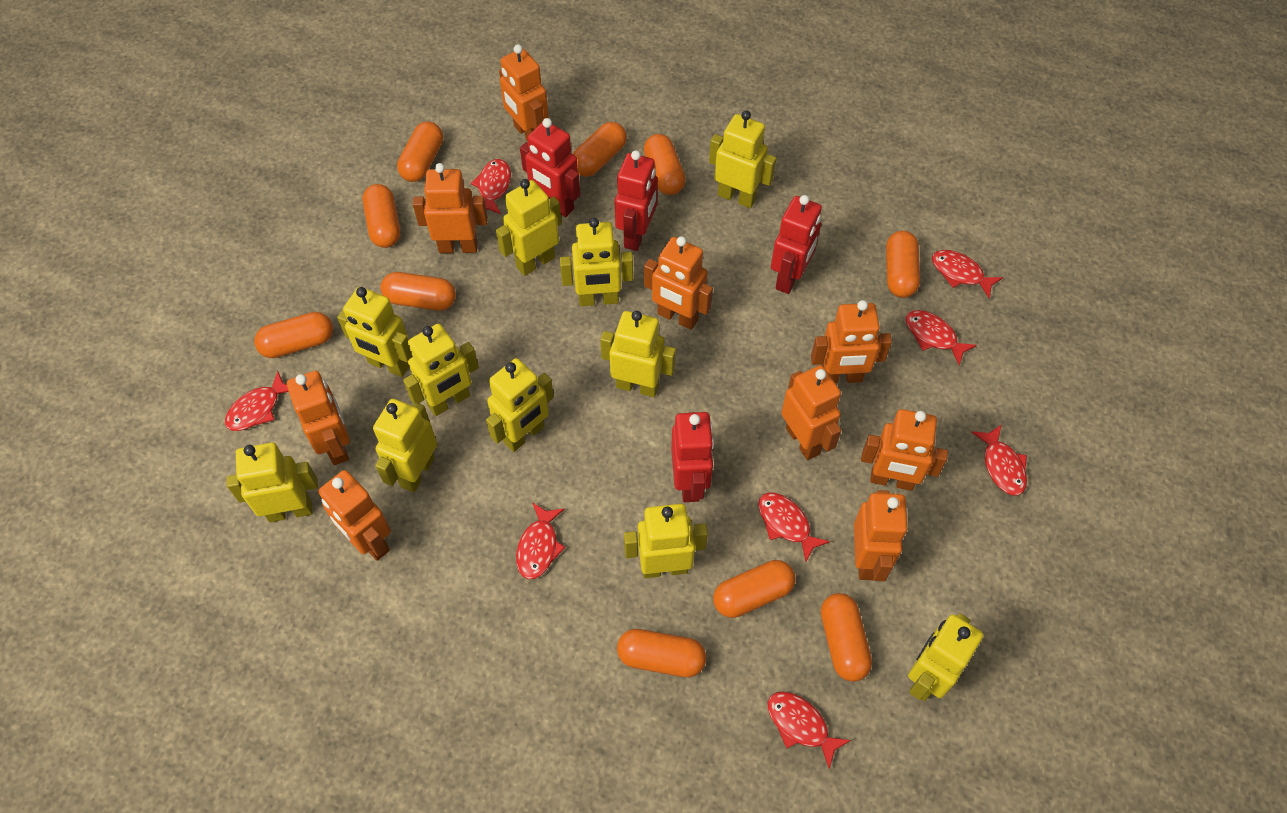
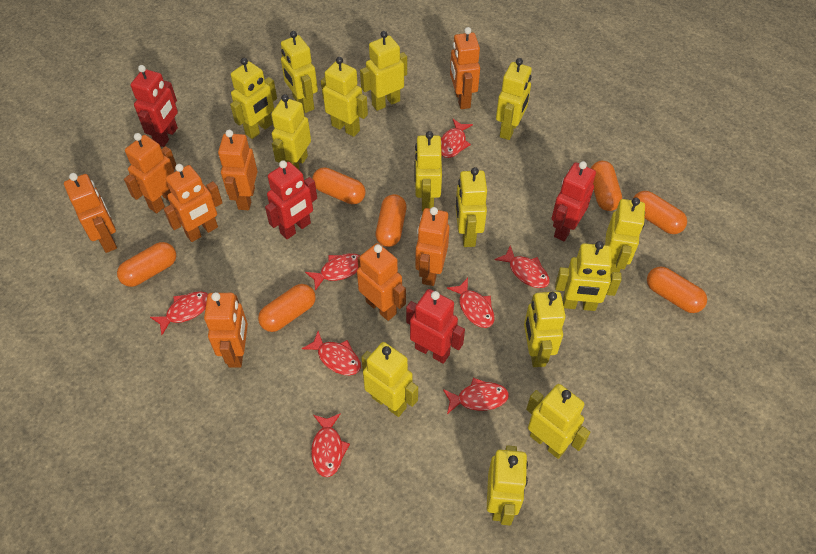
orange capsule: [254,312,333,358] [363,184,400,248] [380,272,456,311] [397,122,443,182] [573,122,627,177] [617,629,706,677] [644,134,686,195] [713,560,795,618] [821,593,872,682] [886,231,920,298] = 10 -> [117,242,176,287] [258,284,316,332] [312,167,365,204] [376,194,407,247] [591,161,622,211] [633,191,687,234] [647,267,707,313] = 7
orange robot: [287,371,350,465] [319,470,391,561] [413,163,488,253] [499,44,549,142] [644,236,713,330] [781,365,841,460] [811,300,892,384] [854,490,908,581] [861,409,948,491] = 9 -> [64,173,117,253] [124,133,176,213] [164,164,223,242] [204,292,248,368] [218,130,258,210] [357,243,406,321] [415,207,449,286] [450,27,480,109] = 8
yellow robot: [226,443,318,522] [337,287,412,377] [373,399,437,493] [403,324,479,416] [486,358,554,452] [496,179,562,276] [560,218,633,306] [600,311,676,397] [624,504,708,578] [709,111,776,208] [908,613,983,701] = 11 -> [230,58,277,139] [271,94,311,170] [281,31,318,113] [321,57,368,137] [360,31,407,111] [361,342,418,417] [414,131,442,212] [456,167,487,247] [487,446,528,525] [496,58,532,140] [524,292,566,367] [526,384,590,459] [555,241,622,311] [605,197,645,273] = 14

